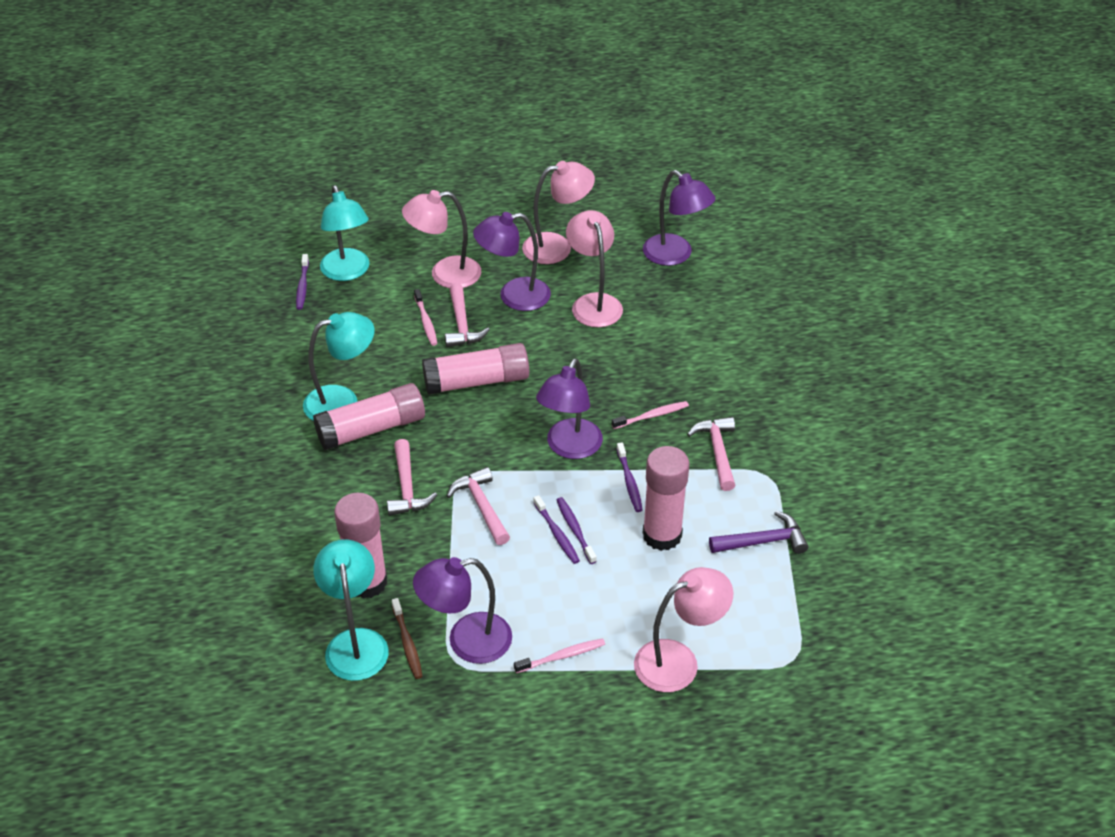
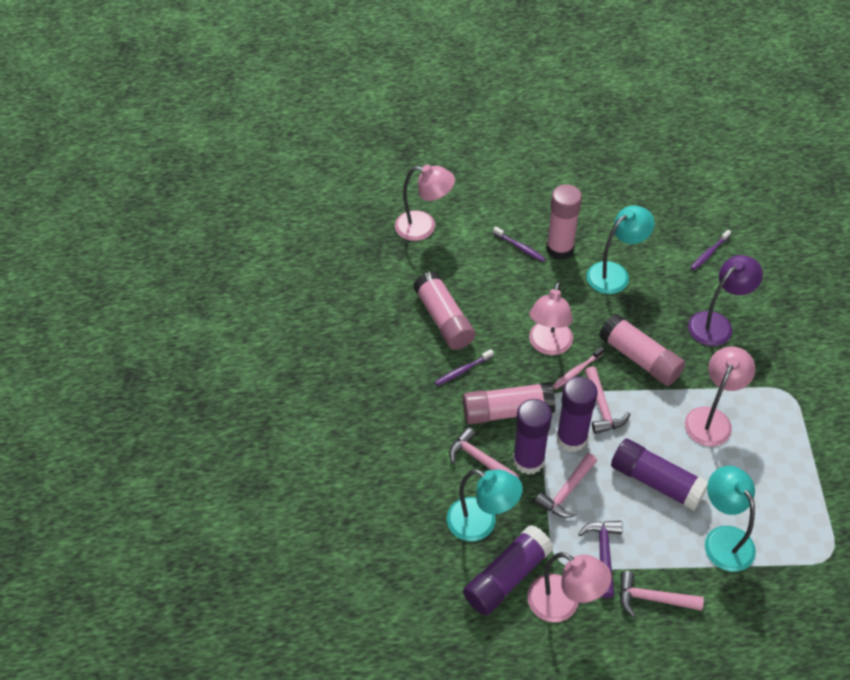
brown toothbrush: [392,598,423,679] = 1 -> none = 0
pink toothbrush: [414,289,437,346] [514,638,605,673] [612,401,689,429] = 3 -> [553,347,605,389] = 1
purple glue stick: none = 0 -> [463,525,553,616] [513,399,552,475] [556,376,598,452] [611,439,708,511] = 4
purple lamp: [413,557,512,664] [473,212,551,311] [536,358,603,459] [643,170,715,266] = 4 -> [688,255,763,346] = 1
purple toothbrush: [296,254,309,310] [533,495,580,564] [557,497,597,564] [617,442,643,512] = 4 -> [435,349,494,386] [493,226,546,262] [690,230,731,270] = 3

